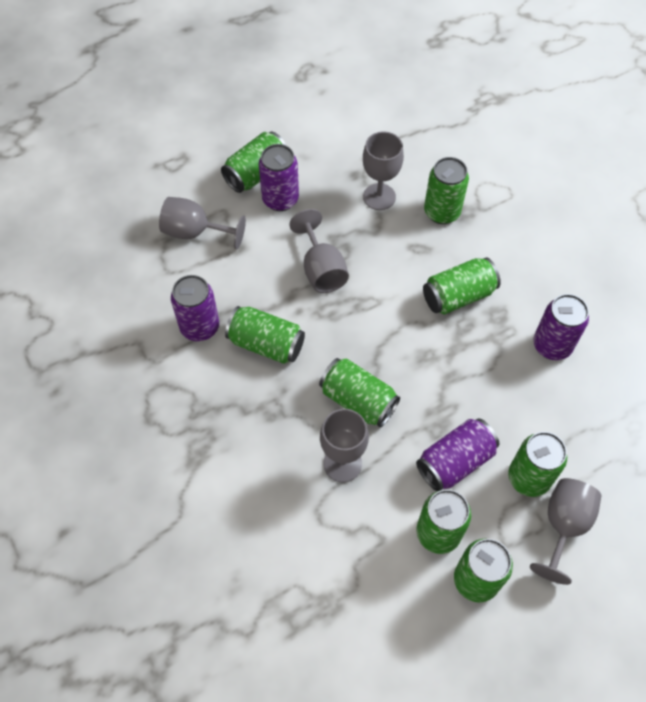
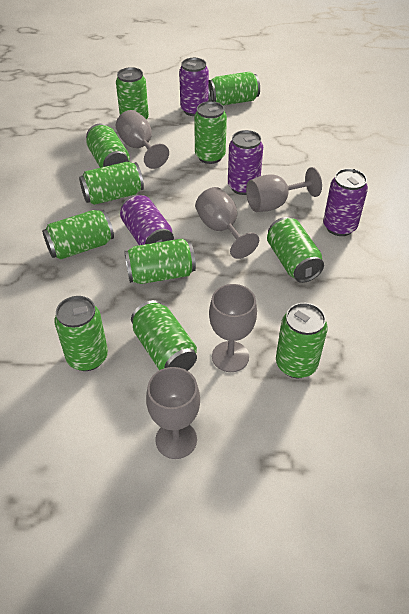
green can: [221,132,287,193] [225,306,305,364] [319,358,400,428] [416,489,471,554] [423,257,501,315] [424,157,469,224] [454,539,513,602] [508,432,567,497] = 8 -> [42,210,114,259] [54,296,108,371] [79,162,144,205] [86,124,130,168] [116,67,149,120] [124,238,196,284] [131,300,197,371] [194,101,227,164] [209,71,260,105] [267,217,324,283] [276,303,328,378] = 11

